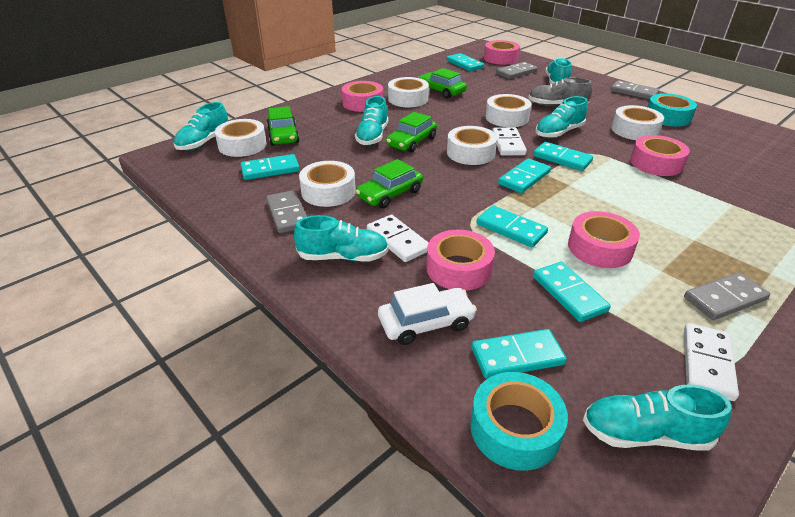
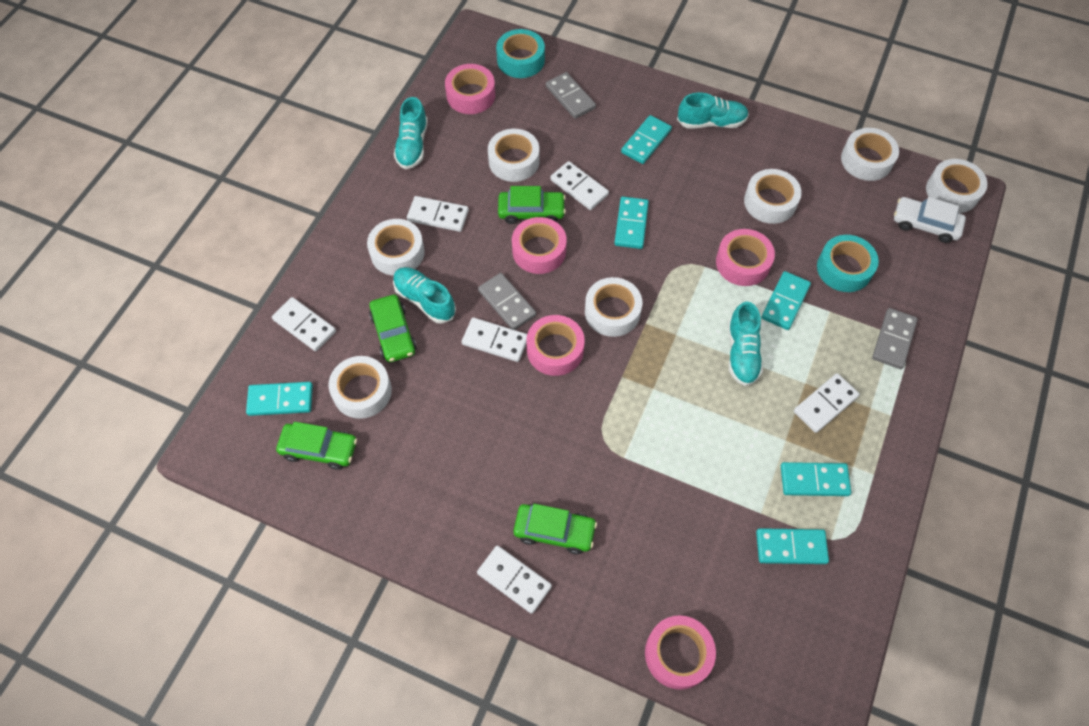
grey domino: [266,190,307,233] [496,62,538,79] [610,80,659,100] [684,272,770,320] = 4 -> [478,273,536,330] [546,72,596,119] [872,308,918,369] = 3
grey shoe: [528,77,592,106] = 1 -> none = 0
turquoise domino: [240,154,300,180] [446,53,484,71] [471,329,567,379] [477,205,548,247] [498,158,551,193] [533,142,593,171] [533,262,611,322] = 7 -> [246,382,313,416] [614,197,649,249] [621,115,672,164] [756,528,829,564] [761,271,811,330] [781,462,851,496] = 6
turquoise shoe: [174,102,228,150] [294,215,389,261] [355,96,388,145] [536,96,588,138] [545,57,571,84] [583,384,732,451] = 6 -> [393,267,456,324] [394,97,428,169] [677,93,749,129] [728,302,763,386] = 4
white domino: [367,215,429,262] [492,127,527,156] [684,323,739,401] = 3 -> [272,297,336,351] [407,196,469,232] [462,317,527,362] [477,546,552,614] [550,161,609,210] [794,373,860,433] = 6
white tape: [215,119,267,157] [299,161,356,207] [388,77,429,107] [447,126,497,165] [486,94,531,127] [611,105,664,140] = 6 -> [329,356,392,419] [367,219,425,276] [488,129,540,182] [585,277,642,337] [744,169,802,224] [841,128,899,181] [926,159,988,213] = 7

